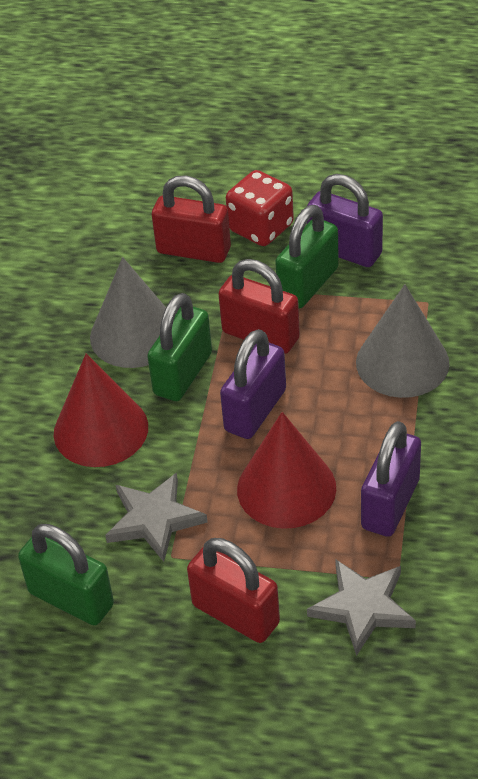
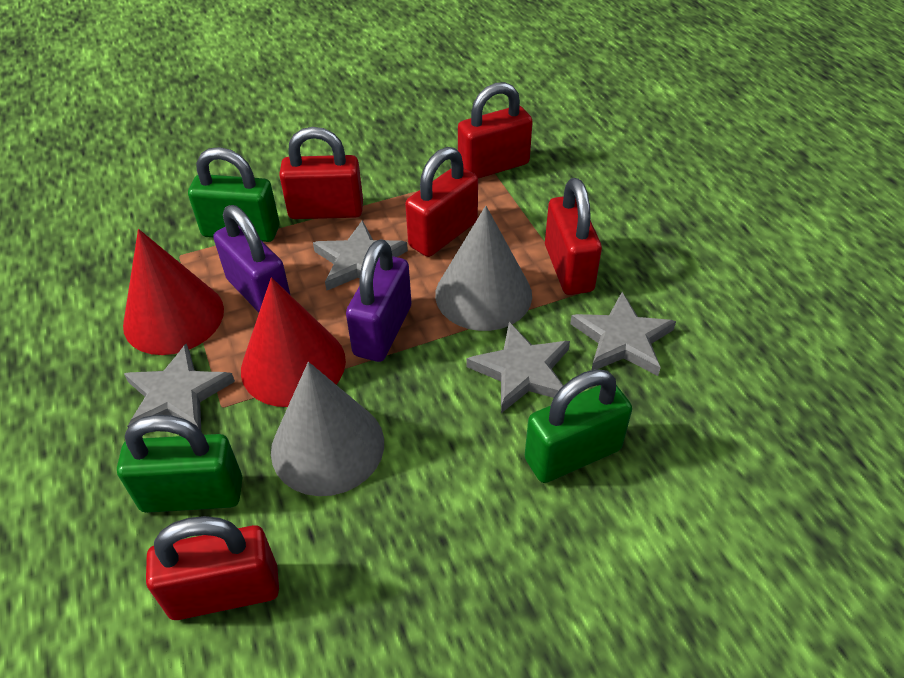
grey star: [105,473,208,562] [307,559,416,656] = 2 -> [124,344,235,431] [313,220,408,291] [466,322,570,413] [570,292,676,376] = 4
purple padlock: [220,329,286,439] [307,174,383,267] [361,421,421,537] = 3 -> [213,205,290,312] [346,239,411,362] = 2
red dice: [226,170,294,246] = 1 -> none = 0
red padlock: [152,176,231,263] [187,538,280,643] [218,259,300,354] = 3 -> [146,516,279,620] [279,127,363,219] [405,147,478,257] [458,82,533,179] [545,178,602,295] = 5

